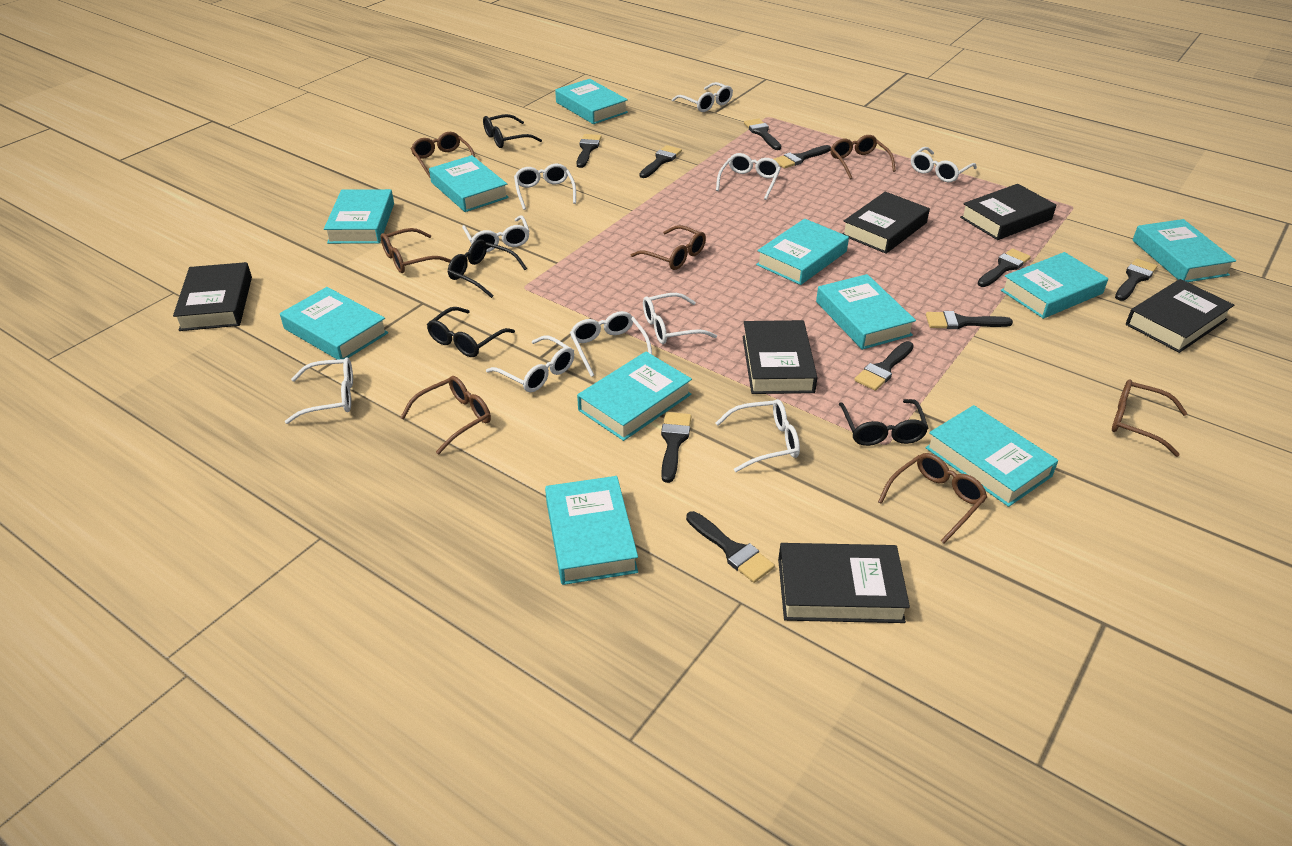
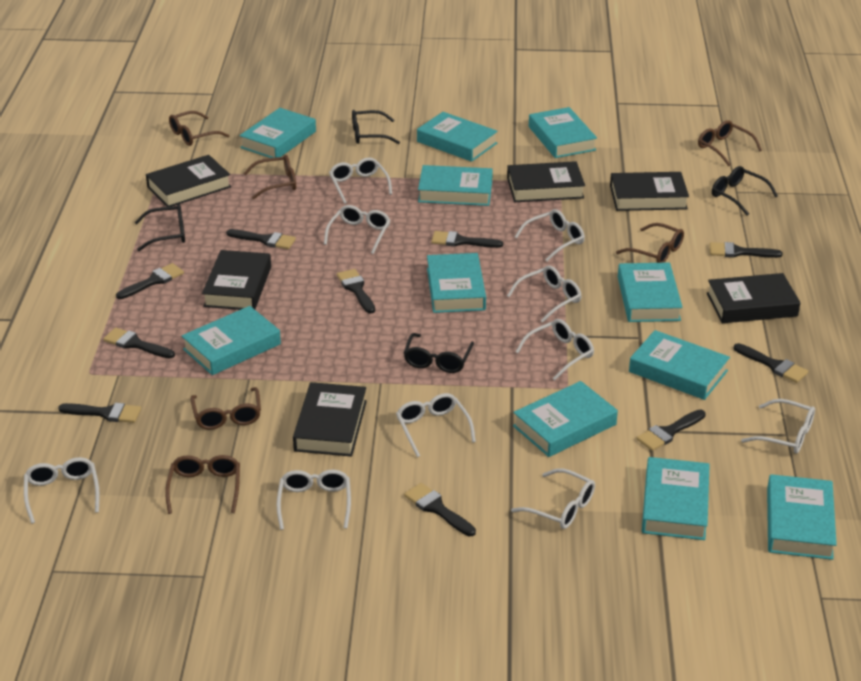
brown glasses: [380,228,451,273] [400,376,491,455] [411,132,475,178] [631,225,706,270] [830,135,896,179] [878,453,987,543] [1112,379,1188,457] = 7 -> [165,455,240,514] [169,111,230,146] [191,387,261,430] [243,155,296,200] [616,223,684,263] [698,120,762,166] = 6

